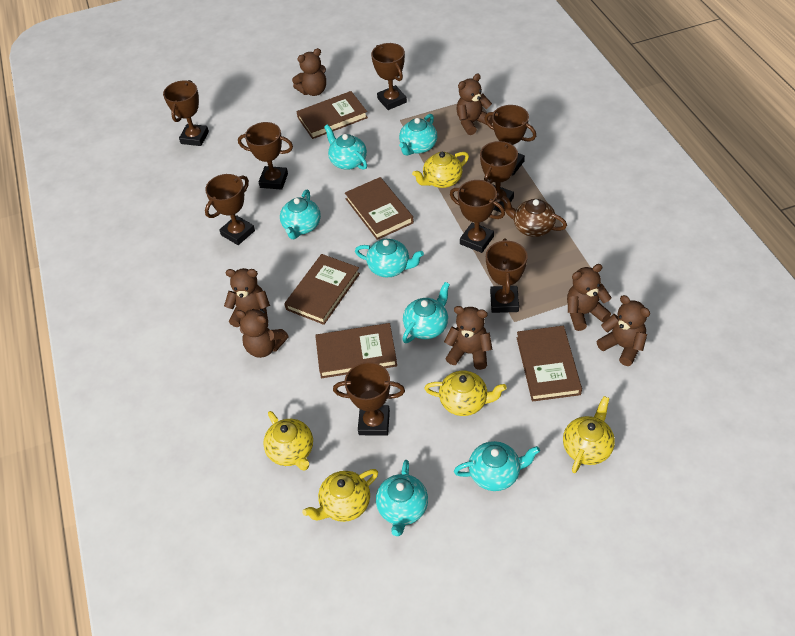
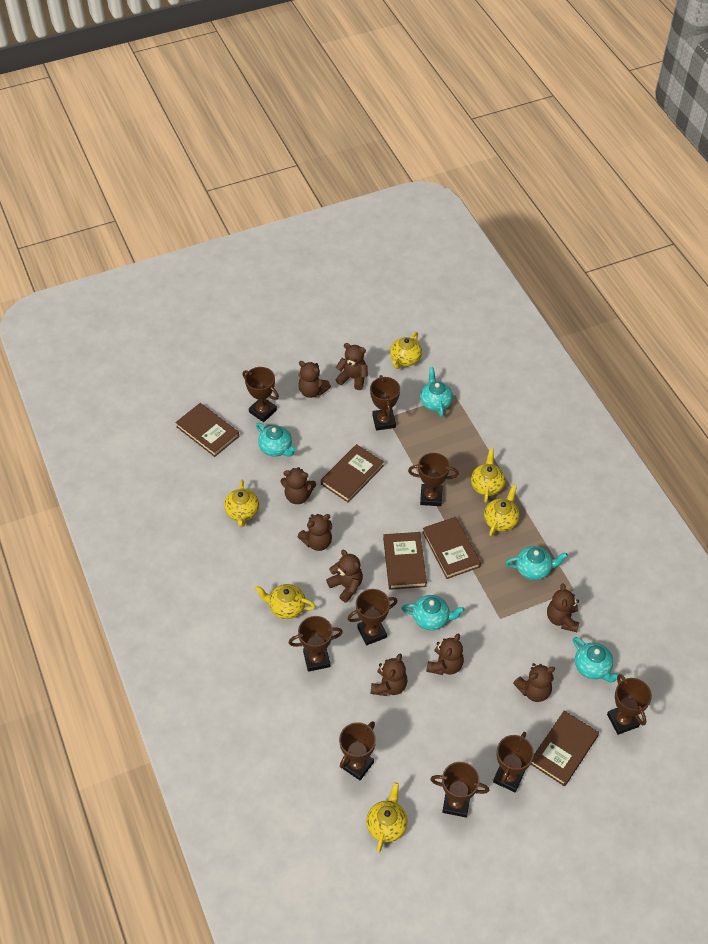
brown teapot: [500,195,567,237] = 1 -> none = 0
brown teddy bear: [224,268,270,327] [236,309,289,358] [292,48,326,96] [444,306,492,370] [456,73,493,135] [567,264,612,331] [597,295,650,366] = 7 -> [280,467,316,504] [297,514,332,551] [298,361,331,398] [326,550,363,603] [336,343,368,390] [371,654,407,696] [426,633,464,675] [513,663,555,702] [547,583,580,632] = 9
turquoise teapot: [280,190,321,239] [324,124,367,170] [355,239,424,277] [376,460,428,536] [399,114,437,156] [402,282,450,343] [454,441,540,491] = 7 -> [256,423,296,456] [401,595,465,630] [420,367,453,417] [506,546,568,580] [573,637,619,682] = 5
yellow teapot: [263,411,313,470] [302,469,378,522] [412,152,469,188] [424,371,507,416] [563,396,615,473] = 5 -> [224,480,259,527] [255,584,316,619] [366,782,408,852] [390,332,422,369] [471,448,505,503] [484,485,519,536] = 6

